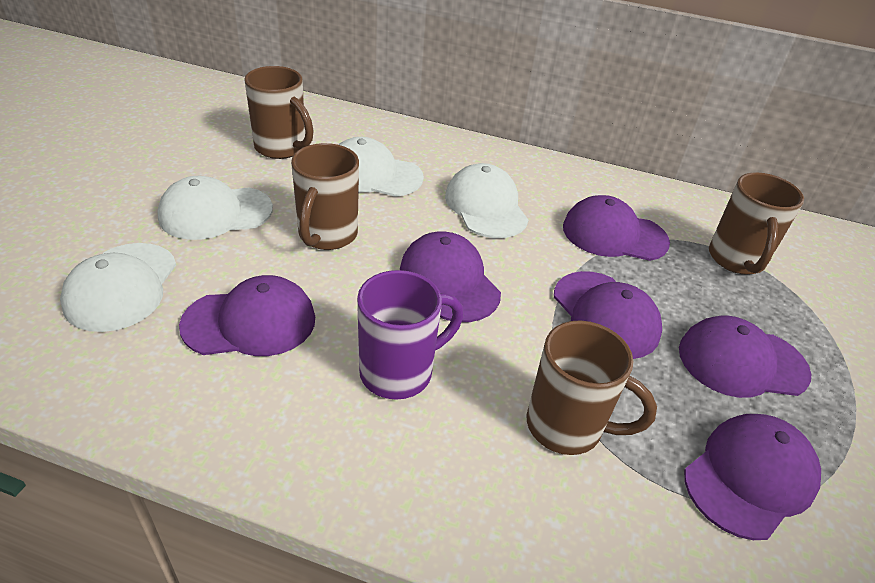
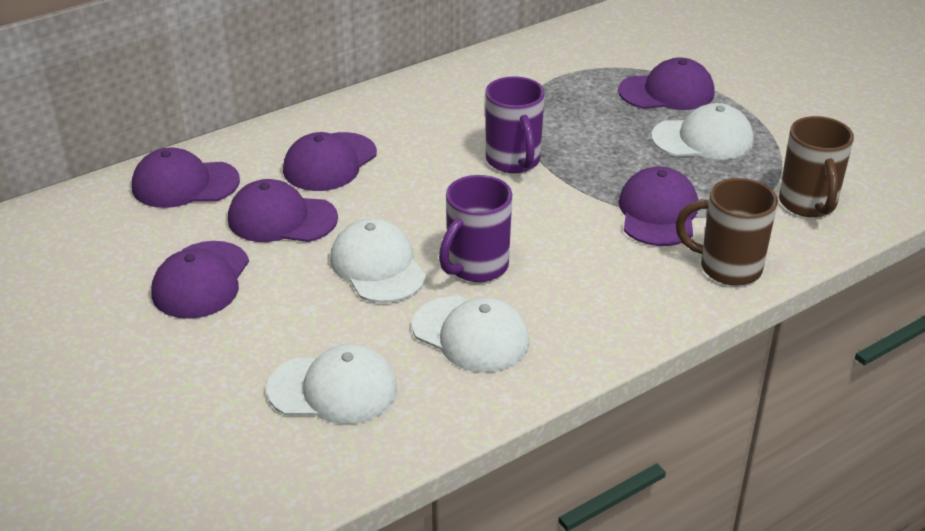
brown mug: [244,66,314,159] [291,143,359,250] [527,320,657,455] [709,172,804,275] = 4 -> [675,178,778,286] [779,116,854,217] = 2
purple mug: [357,270,463,400] = 1 -> [439,175,512,282] [485,76,545,173] = 2

